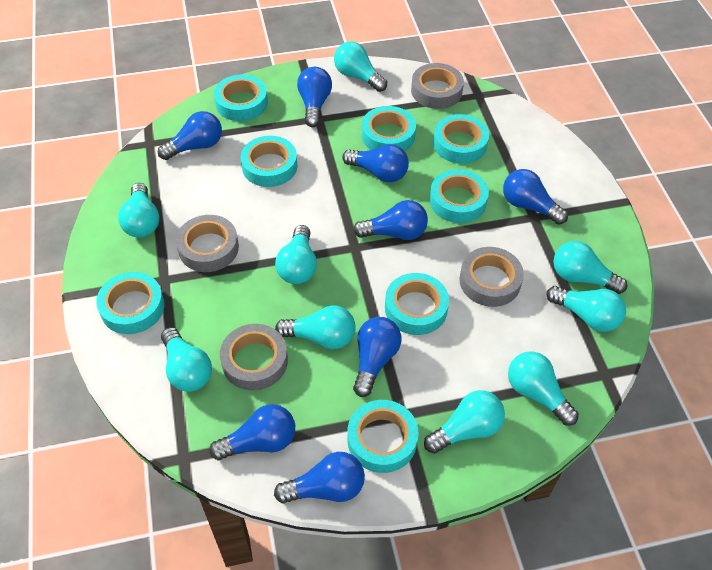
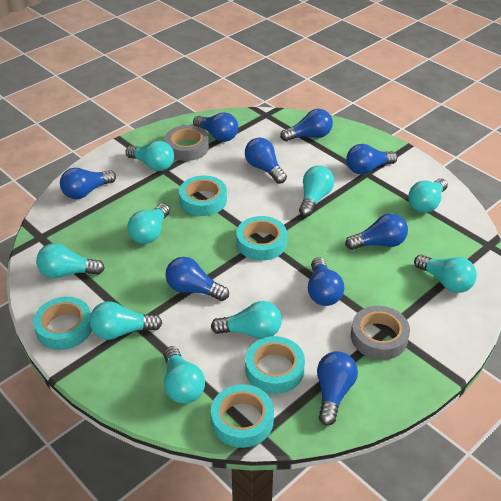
blue light bulb: [158,111,222,160] [209,404,295,460] [274,452,365,504] [297,67,332,127] [342,144,409,182] [353,200,428,240] [353,317,402,397] [503,169,568,225] = 8 -> [60,168,116,199] [165,257,229,301] [193,112,238,142] [245,137,287,184] [280,109,333,141] [308,257,344,306] [317,351,358,426] [345,213,408,250] [346,144,398,174] = 9
grey tape: [176,215,239,272] [220,324,288,390] [411,63,464,109] [459,247,524,307] = 4 -> [164,125,209,161] [351,306,410,360] = 2
turquoise tape: [96,272,165,334] [214,74,268,121] [240,136,297,187] [347,400,419,473] [362,106,416,151] [385,273,449,335] [430,169,489,223] [433,114,489,164] = 8 -> [33,297,92,350] [179,175,227,216] [211,384,274,448] [236,216,287,261] [245,336,305,394] = 5

